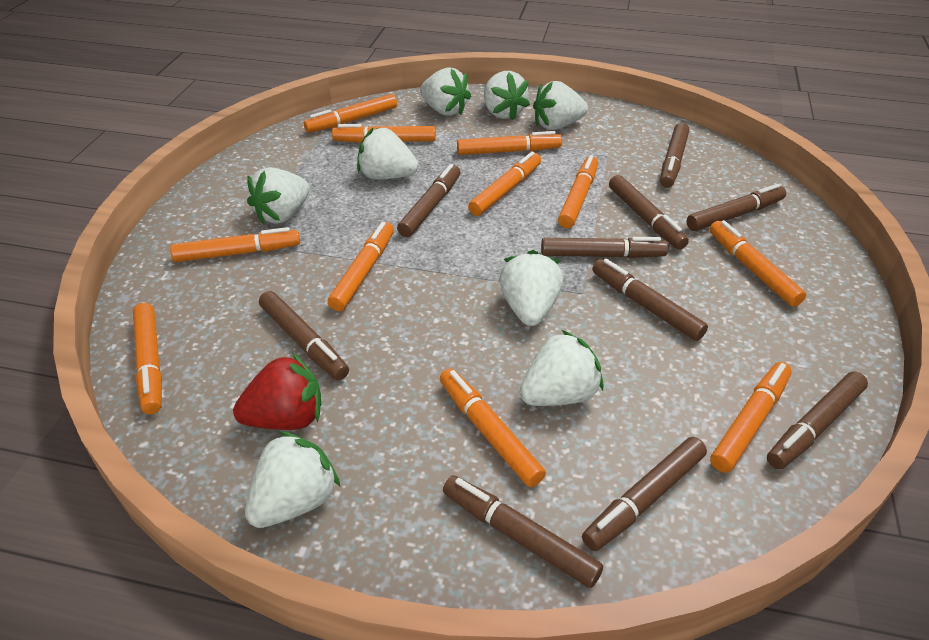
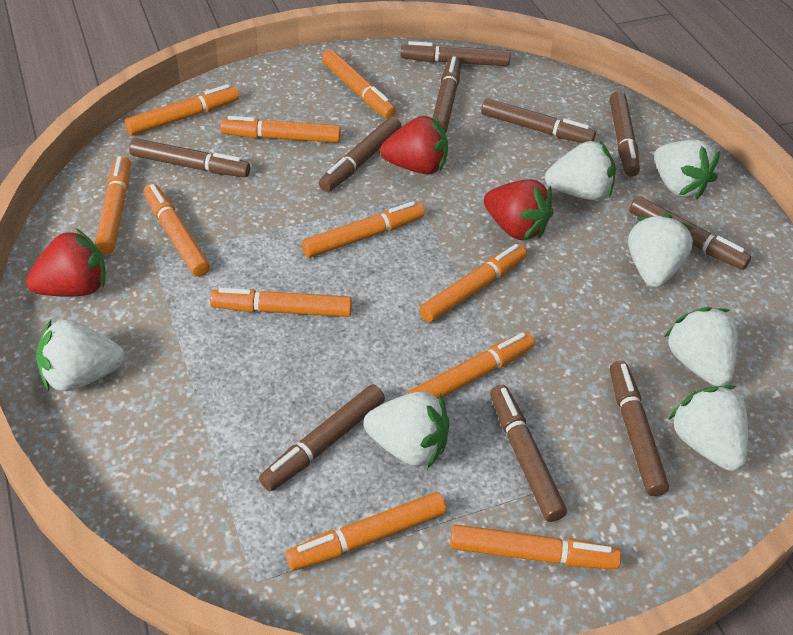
red strawberry: [233,353,321,430] = 1 -> [26,229,106,297] [380,116,448,174] [484,179,553,240] = 3
white strawberry: [245,431,340,528] [247,167,310,224] [357,128,418,180] [420,67,471,116] [484,71,530,121] [499,250,563,326] [520,330,603,406] [533,81,588,130] = 8 -> [36,320,125,391] [363,391,449,468] [545,141,616,200] [628,214,693,287] [654,140,720,199] [664,307,738,386] [668,385,748,471] = 7

